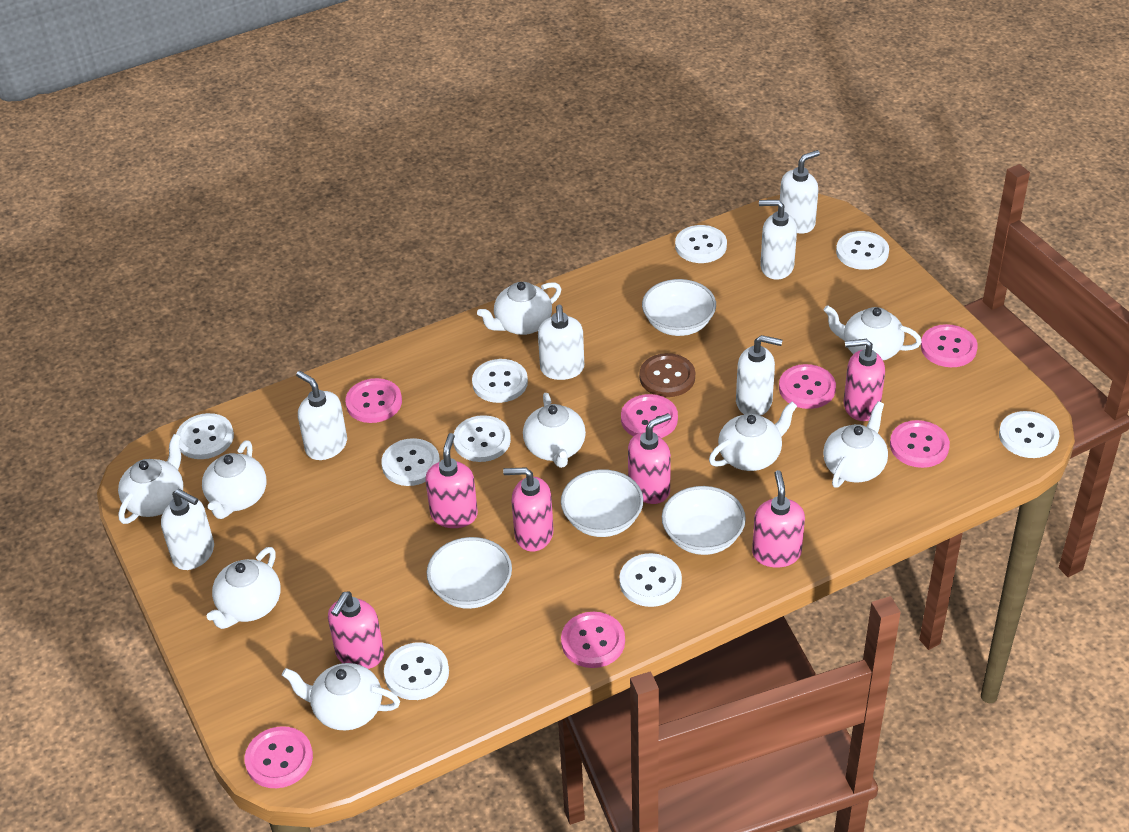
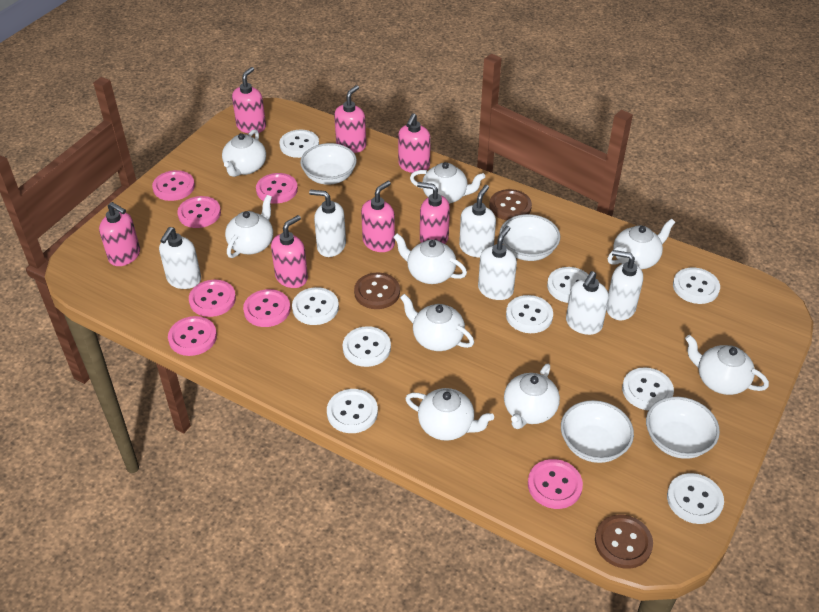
brown button: [640,353,695,397] = 1 -> [354,272,400,309] [489,189,532,220] [595,514,653,569] = 3
pink soap dispenser: [328,591,384,669] [425,433,478,528] [503,467,553,552] [628,413,671,504] [752,470,805,568] [844,339,885,421] = 6 -> [99,202,140,266] [232,67,266,134] [271,215,308,288] [334,85,366,153] [361,181,395,252] [398,113,431,173] [417,182,450,244] = 7

